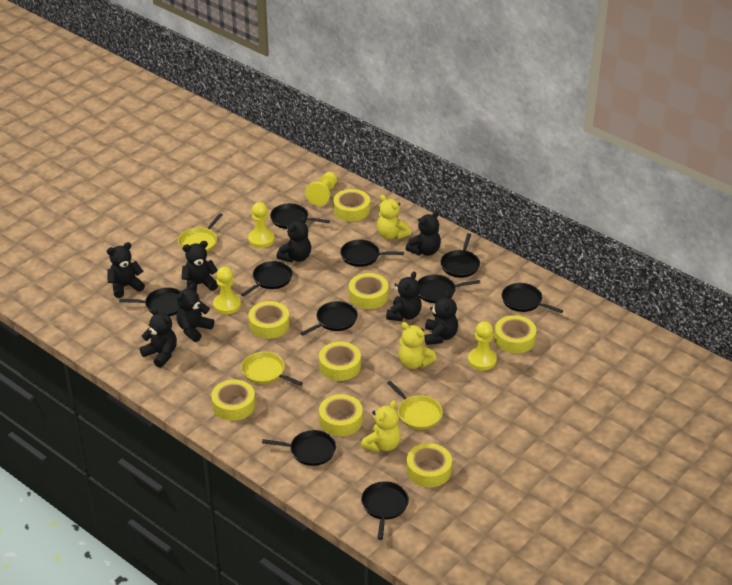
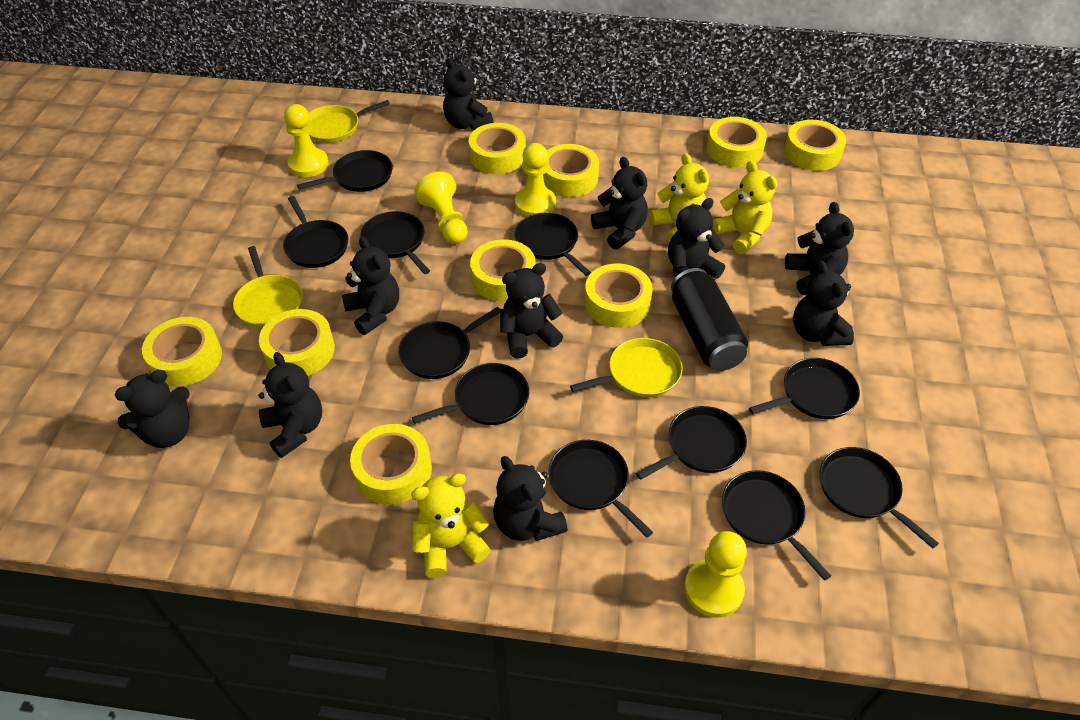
black can: none = 0 -> [671,268,748,371] = 1
black pan: [119,287,181,316] [241,261,293,296] [262,430,336,466] [270,203,330,229] [300,301,358,336] [340,240,404,267] [361,481,409,540] [418,275,480,303] [440,233,480,278] [502,283,563,313] = 10 -> [283,196,348,268] [297,150,393,192] [360,211,430,274] [398,307,500,379] [412,363,529,425] [514,213,591,276] [548,440,653,538] [636,406,747,480] [722,470,831,581] [749,358,860,419] [820,447,939,549] = 11
black teddy bear: [107,242,145,298] [140,308,177,368] [176,283,214,342] [181,241,218,292] [276,216,311,262] [386,272,422,321] [406,211,441,256] [425,291,458,345] = 8 -> [115,370,190,448] [258,352,322,458] [342,236,399,335] [443,58,494,130] [493,456,568,541] [500,263,563,359] [591,157,648,250] [668,198,725,279] [785,202,854,295] [793,261,854,346] = 10
yellow tape: [211,380,255,421] [248,301,290,339] [319,342,361,381] [319,394,363,436] [333,189,370,222] [349,273,388,309] [406,443,452,487] [494,315,536,354] = 8 -> [142,317,222,386] [259,309,335,376] [350,424,432,504] [469,123,526,174] [470,239,536,302] [543,144,599,197] [584,264,653,328] [707,117,767,168] [784,120,846,171] = 9

